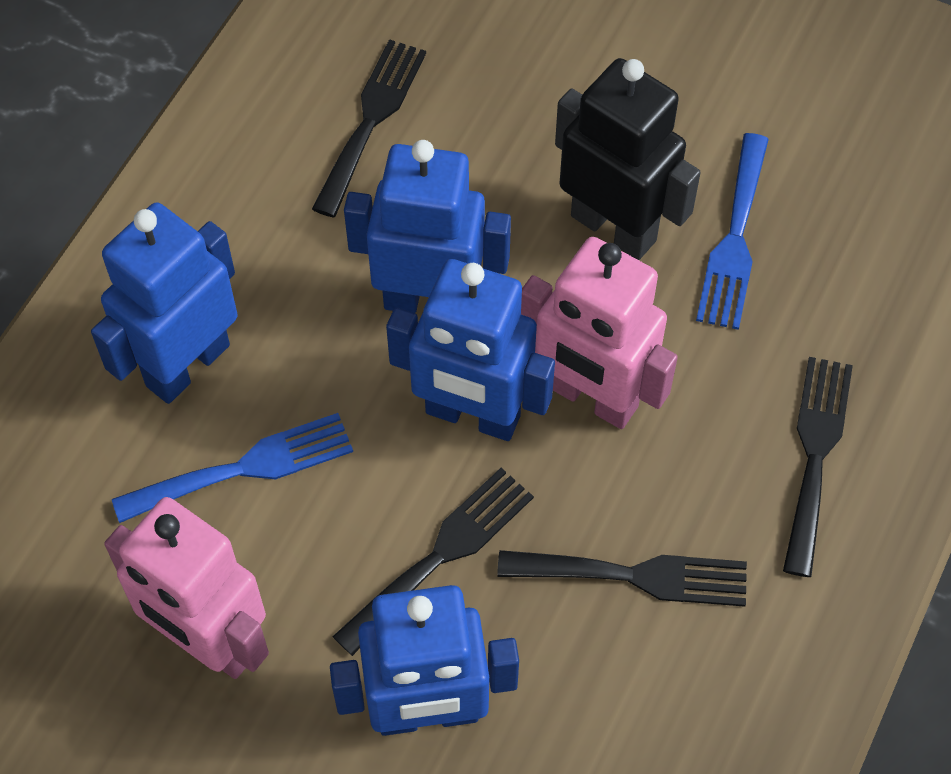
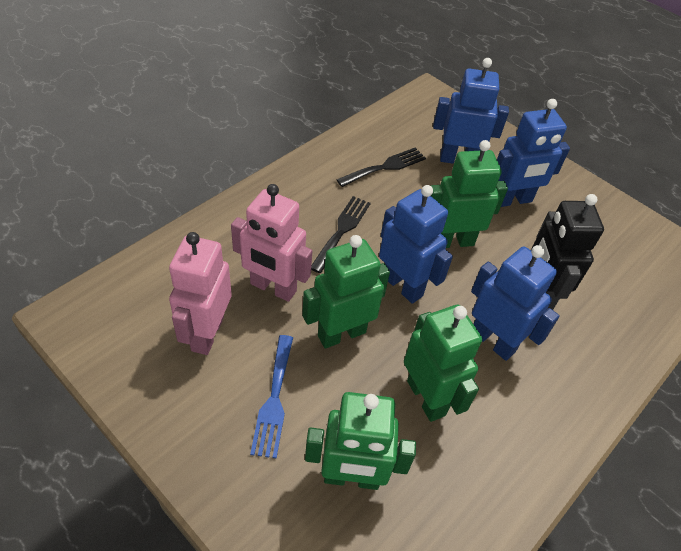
black fork: [312,39,426,218] [332,468,534,656] [497,550,747,607] [783,357,853,577] = 4 -> [311,196,371,273] [337,147,426,187] = 2
blue fork: [112,413,353,523] [696,133,769,330] = 2 -> [250,335,293,459] = 1
green robot: none = 0 -> [302,235,390,349] [305,392,416,490] [404,305,482,422] [431,140,508,248] = 4

